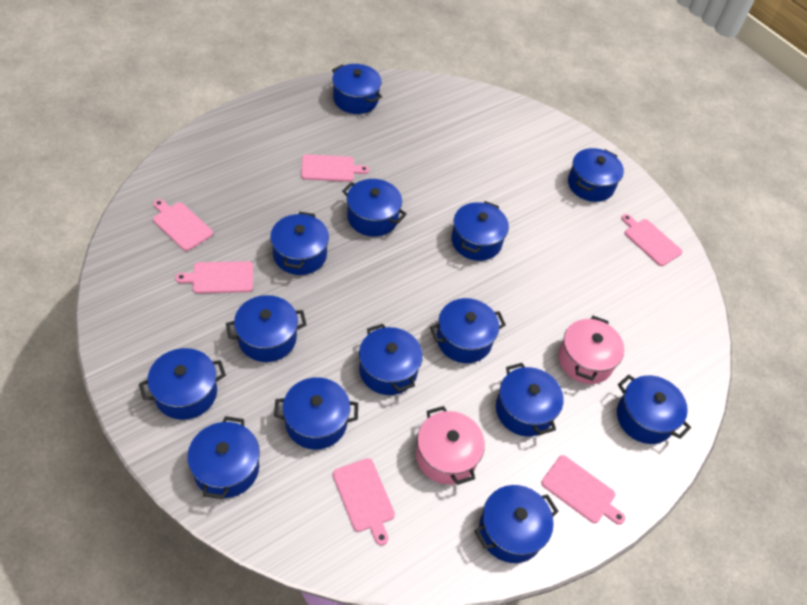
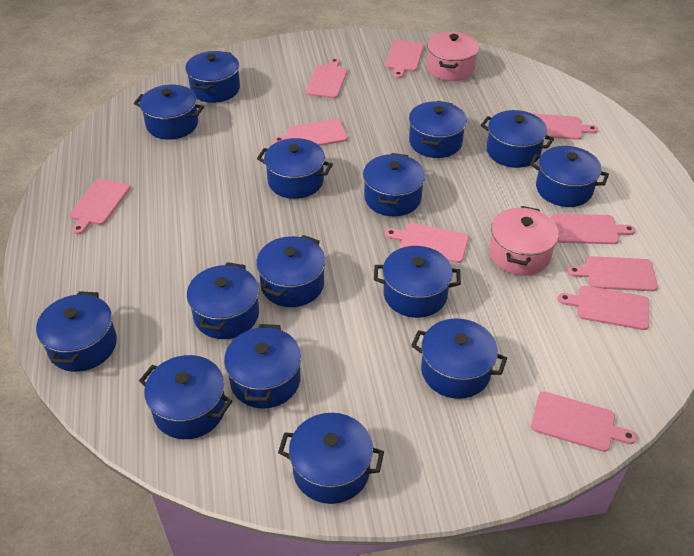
blue pot: [139,348,226,420] [187,416,260,499] [226,295,307,362] [270,212,329,275] [274,377,358,450] [332,64,382,114] [342,179,407,237] [359,324,423,395] [430,298,506,363] [451,201,509,261] [474,485,558,563] [496,363,564,436] [568,148,624,202] [617,375,691,444] = 14 -> [36,291,117,372] [134,85,204,140] [139,355,232,439] [185,51,240,103] [187,262,259,339] [224,324,301,408] [256,235,326,307] [257,138,333,199] [278,413,384,504] [363,153,425,216] [374,246,461,318] [409,101,467,158] [411,318,507,399] [481,110,554,168] [530,146,609,207] = 15
pink cutting board: [153,199,213,251] [175,261,253,293] [301,154,369,182] [333,458,395,545] [541,455,625,525] [621,214,682,266] = 6 -> [69,178,130,235] [274,119,348,146] [305,58,347,98] [385,40,424,78] [385,223,469,263] [531,391,637,452] [532,113,598,140] [551,214,635,244] [558,286,649,330] [567,256,658,291] = 10

